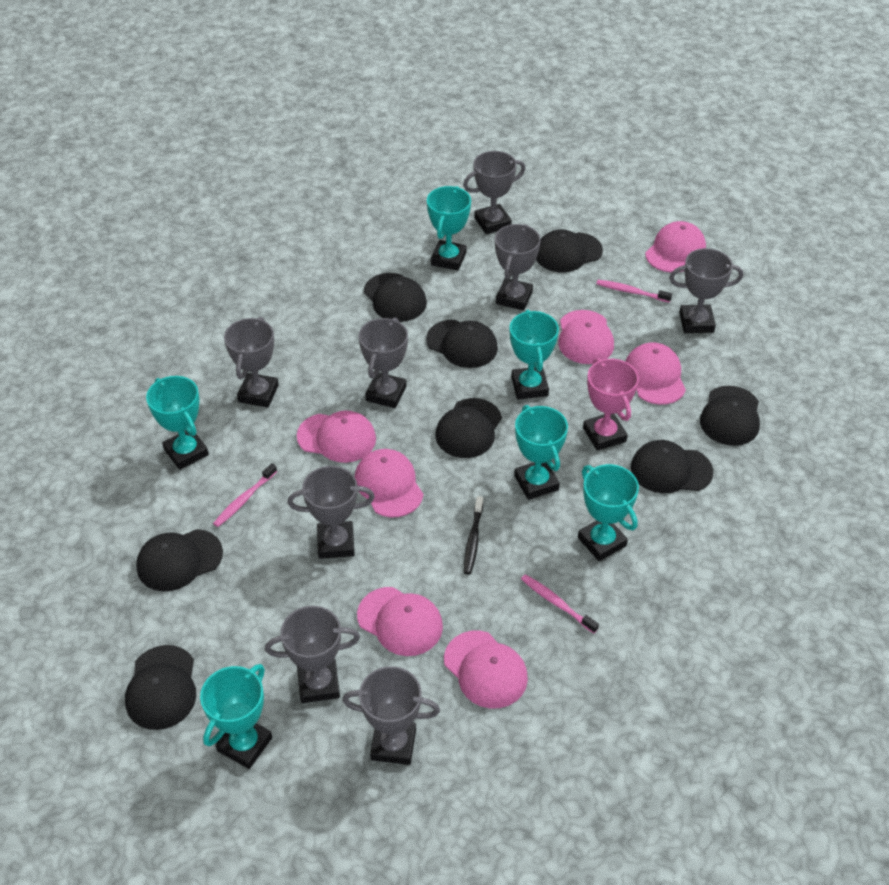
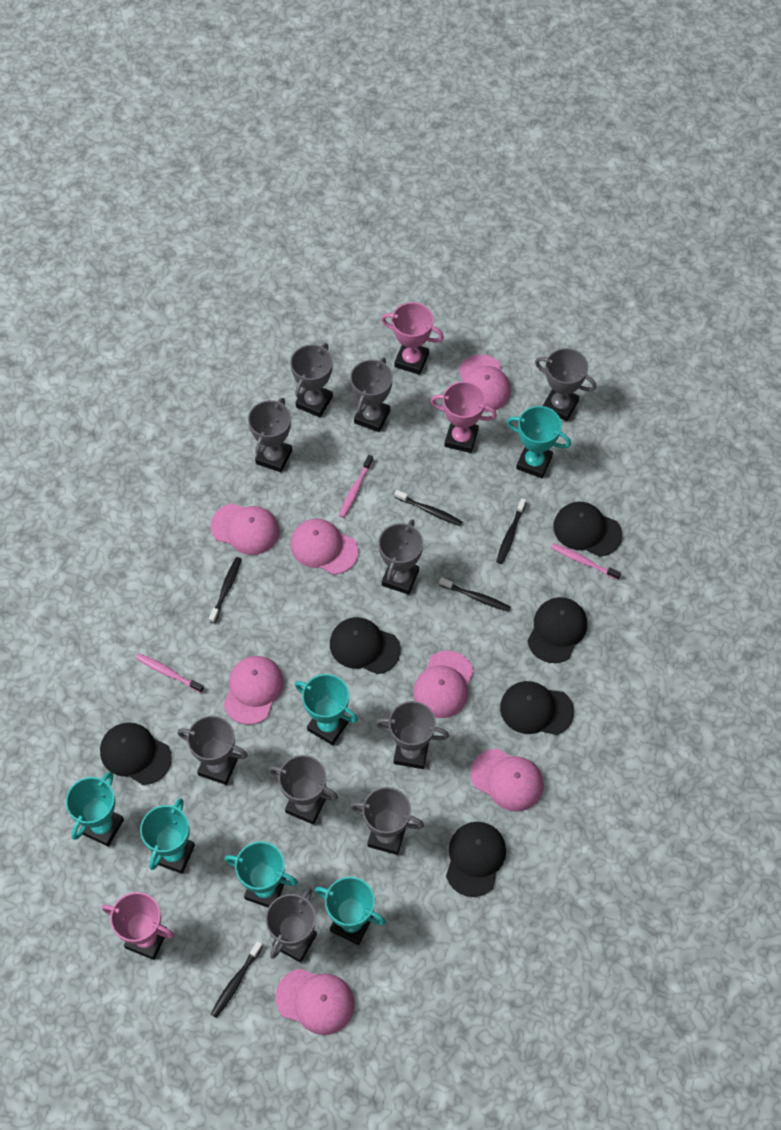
black cap: [125,645,196,730] [136,529,223,591] [364,273,427,322] [426,320,498,368] [435,398,502,458] [536,229,603,272] [631,440,713,493] [700,386,760,446] = 8 -> [100,723,172,785] [330,617,401,674] [446,822,506,897] [500,681,574,735] [527,597,587,663] [553,502,622,557] = 6
black toothbrush: [464,496,483,575] = 1 -> [209,557,242,623] [211,941,263,1018] [394,490,462,526] [439,577,511,612] [496,498,526,564] = 5
grey trophy: [224,317,279,408] [265,606,360,703] [288,466,375,559] [342,666,440,765] [359,317,408,408] [463,151,525,234] [495,224,541,311] [669,248,743,333] = 8 -> [177,716,248,785] [248,398,292,472] [265,888,317,963] [269,755,338,825] [290,343,333,417] [350,358,393,432] [350,787,424,855] [375,701,449,769] [378,519,423,595] [535,348,596,421] = 10
pink trophy: [583,358,639,451] = 1 -> [102,892,174,960] [381,302,444,375] [431,381,497,453] = 3

